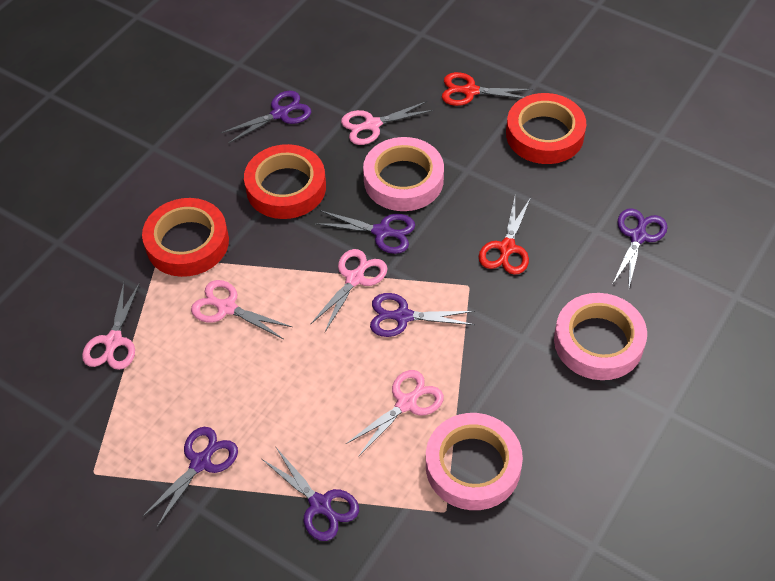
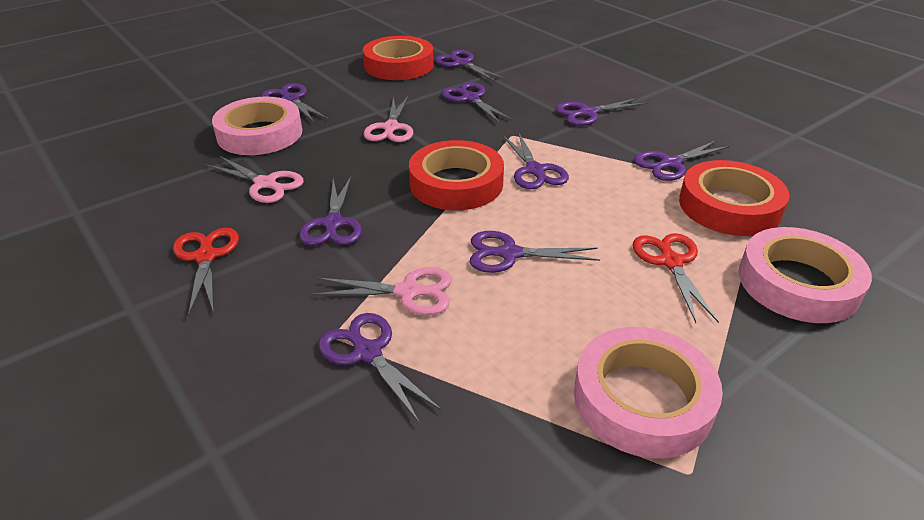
pink scissors: [82,282,140,370] [191,280,292,339] [310,249,388,332] [341,101,433,145] [346,370,444,457] = 5 -> [206,156,304,203] [312,267,452,315] [363,97,413,142] = 3
purple scissors: [142,427,238,527] [221,91,311,144] [262,446,359,541] [315,210,415,254] [370,293,475,337] [612,208,667,291] = 6 -> [262,83,329,122] [299,177,362,245] [318,313,442,424] [435,50,506,82] [442,82,513,123] [470,231,600,273] [503,132,569,189] [555,98,648,126] [634,140,730,181] = 9

